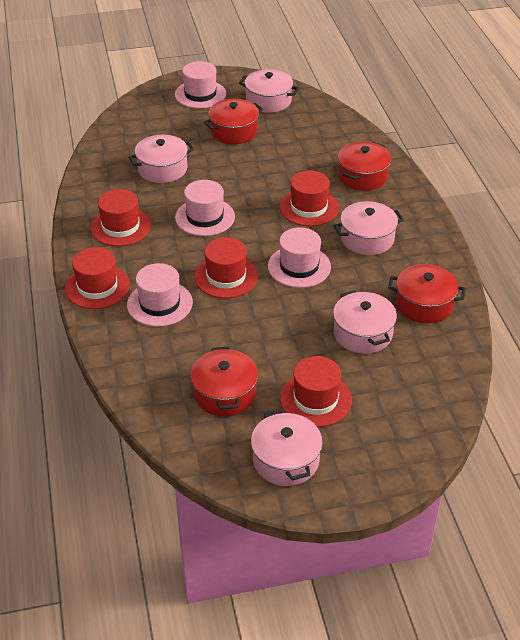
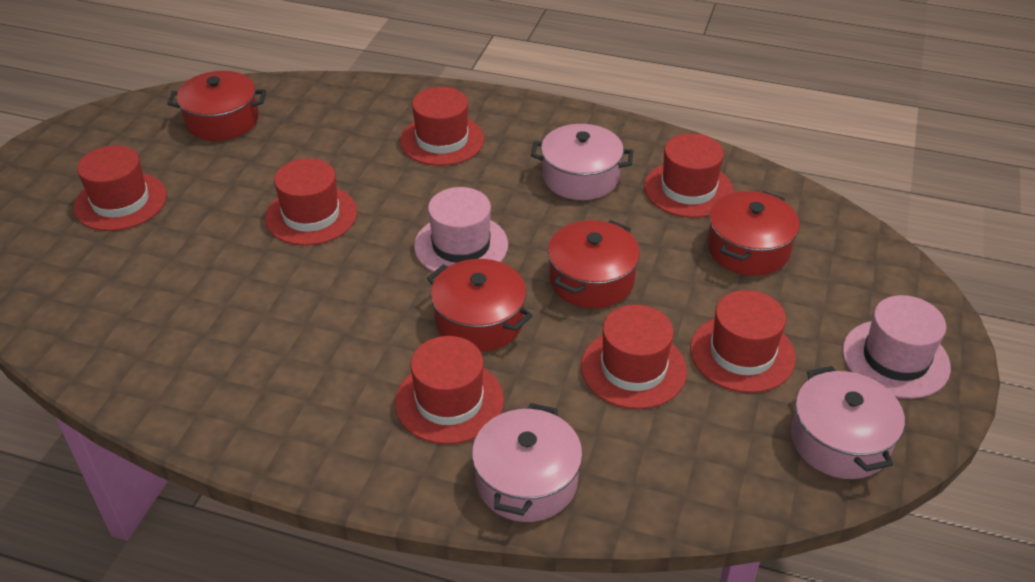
pink hat: [127,263,193,327] [175,61,226,109] [175,180,235,236] [268,227,331,288] = 4 -> [414,187,508,272] [843,295,951,399] = 2
pink pot: [128,135,194,183] [239,69,299,113] [251,410,323,486] [333,290,397,354] [334,201,404,255] = 5 -> [472,403,583,522] [531,124,633,200] [791,366,905,479] = 3
red hat: [65,247,130,309] [90,189,151,246] [194,237,258,298] [279,170,339,226] [280,356,352,427] = 5 -> [74,145,167,231] [265,158,357,246] [395,336,504,444] [400,87,484,166] [581,305,687,409] [644,133,734,218] [690,290,796,393] = 7

